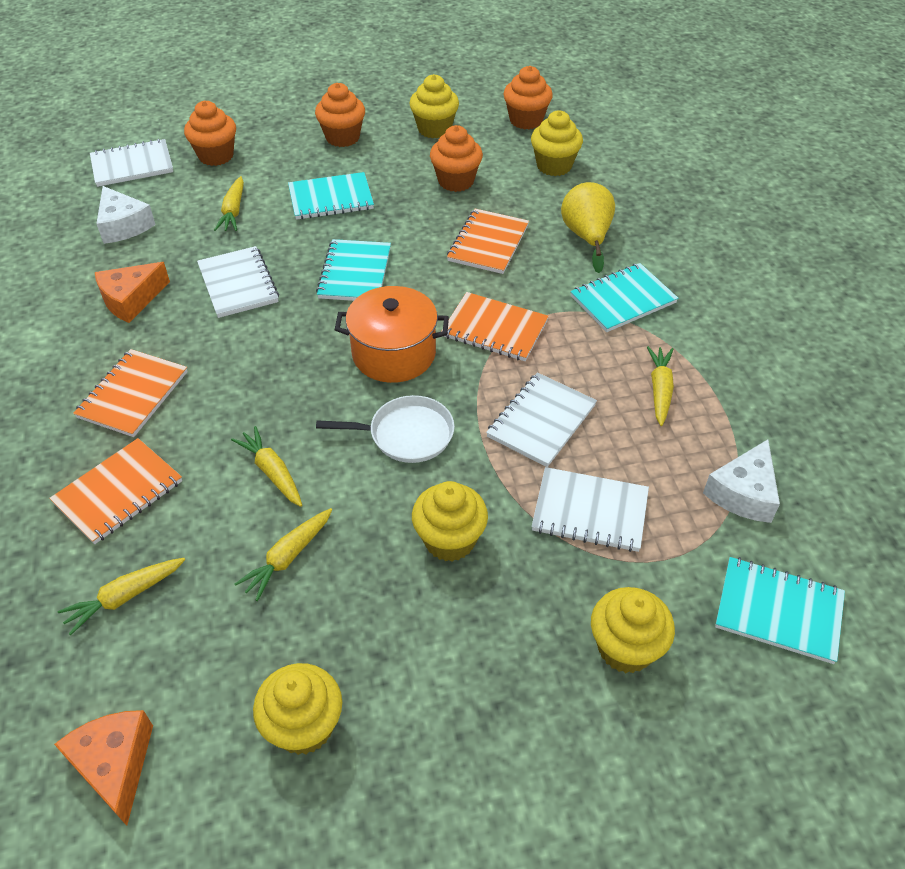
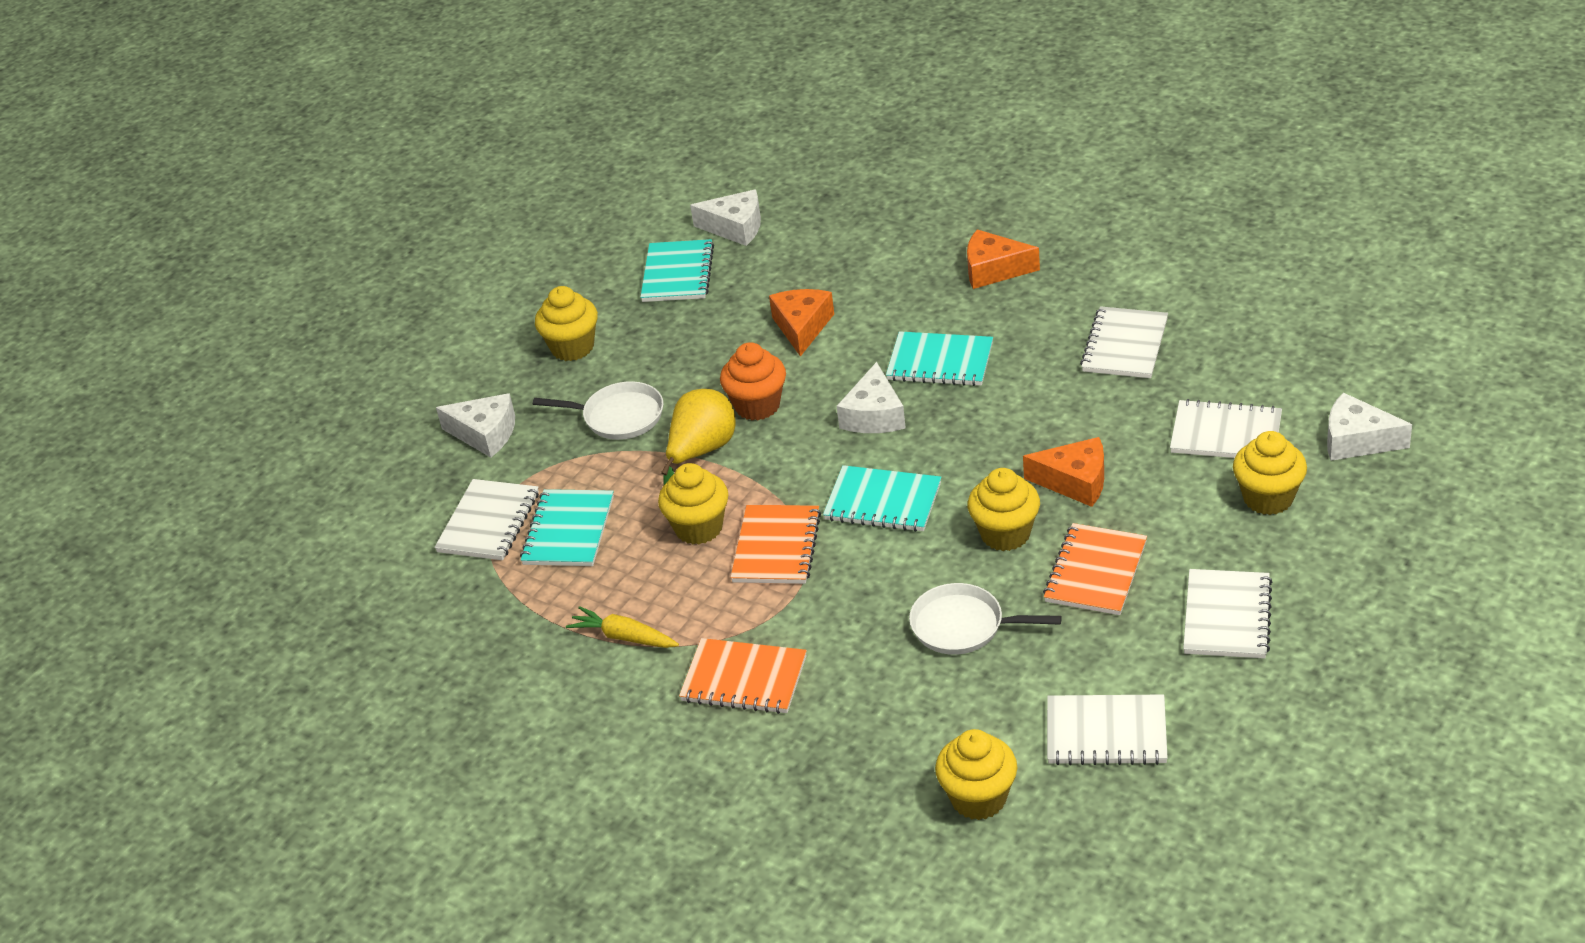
orange cheese: [54,710,153,826] [95,262,170,323] = 2 -> [769,289,834,357] [967,229,1040,289] [1023,437,1104,507] = 3
orange cupcake: [184,101,236,166] [315,83,365,147] [430,125,483,192] [503,66,553,129] = 4 -> [720,342,786,420] = 1
orange notebook: [49,438,182,544] [73,349,188,437] [441,292,549,361] [447,209,529,274] = 4 -> [679,638,807,714] [731,505,821,584] [1043,523,1147,615] = 3
orange pot: [335,286,449,383] = 1 -> none = 0
white cheese: [96,186,156,244] [703,440,780,523] = 2 -> [436,393,515,458] [690,189,761,246] [837,362,906,433] [1327,393,1412,461] = 4
white notebook: [90,139,173,187] [197,246,279,318] [486,372,597,467] [532,467,649,552] = 4 -> [434,479,539,560] [1047,695,1168,765] [1080,306,1168,378] [1170,399,1282,458] [1183,569,1272,659] = 5
white pan: [316,395,455,463] = 1 -> [533,381,664,440] [909,583,1062,655] = 2
yellow carrot: [57,558,185,636] [214,176,244,231] [231,426,302,507] [235,508,332,601] [647,346,674,426] = 5 -> [566,606,679,648] = 1

